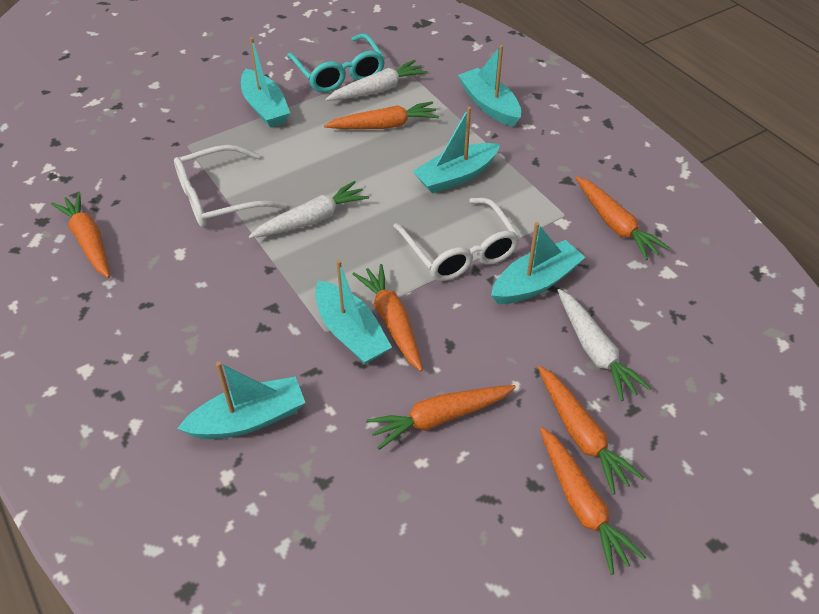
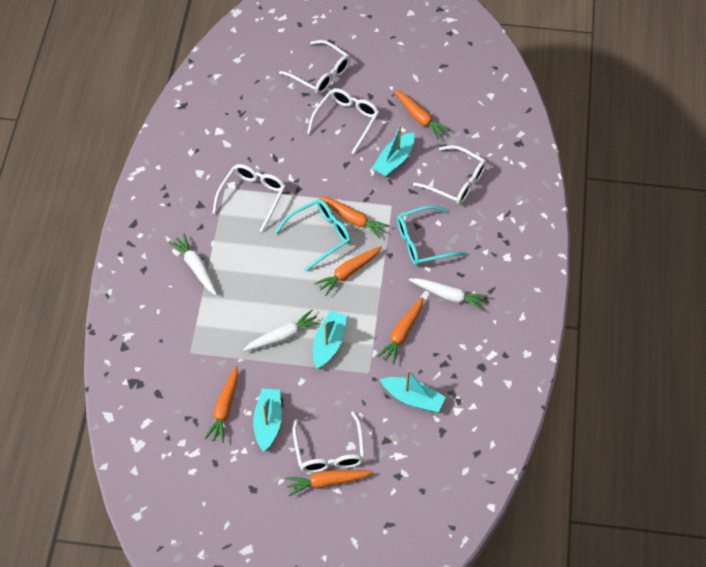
orange carrot: [51,192,110,278] [324,101,439,129] [353,264,423,371] [366,385,516,450] [538,366,644,495] [540,427,646,575] [576,177,670,260] = 7 -> [204,366,238,443] [286,470,373,496] [314,246,382,296] [319,196,389,239] [377,297,423,365] [393,90,450,139] = 6
turquoise boat: [177,362,305,439] [241,37,290,128] [315,260,392,364] [413,107,500,194] [458,45,521,127] [491,222,585,304] = 6 -> [253,389,282,452] [313,310,347,369] [372,125,415,177] [380,370,446,412] = 4
turquoise glasses: [287,33,385,93] = 1 -> [275,199,351,271] [397,206,467,266] = 2
white glasses: [174,145,287,227] [393,197,520,281] = 2 -> [213,164,285,232] [279,40,350,94] [293,411,365,473] [307,88,379,154] [413,145,487,205] = 5

